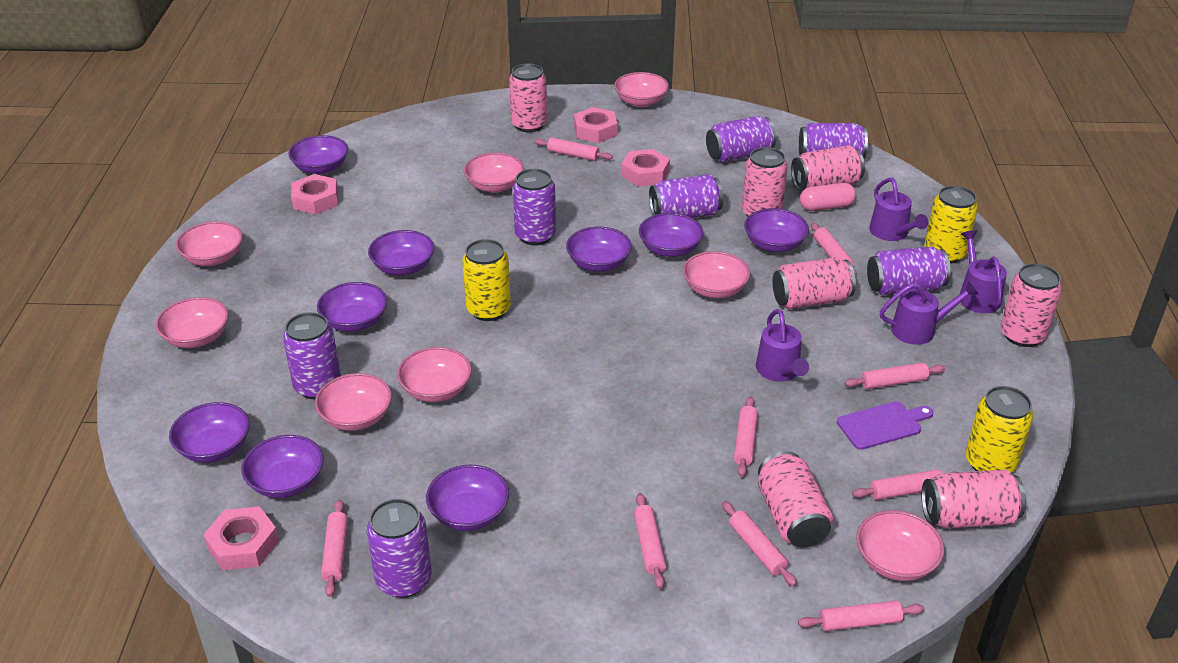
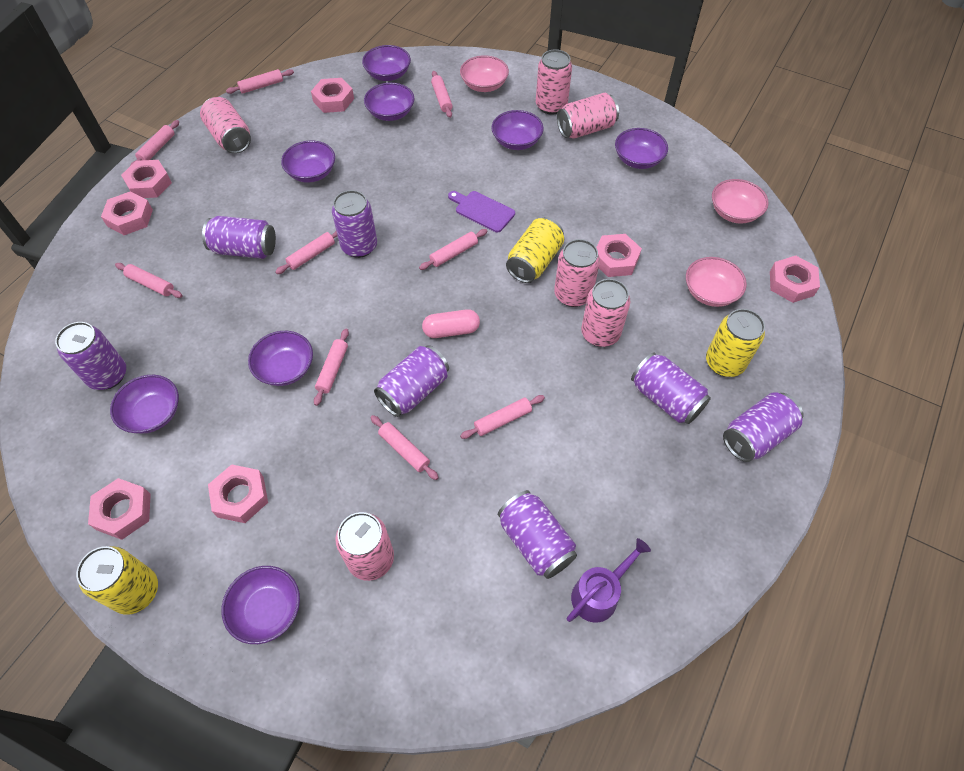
pink bowl: [156,297,229,348] [176,221,243,266] [315,373,392,431] [397,347,472,402] [464,153,524,193] [614,72,669,107] [683,251,750,298] [856,510,944,581] = 8 -> [460,55,509,92] [686,257,747,307] [712,179,769,224] = 3
pink can: [509,63,547,132] [742,147,788,217] [758,451,833,547] [773,258,856,309] [791,145,865,191] [921,470,1026,529] [1000,263,1062,347] = 7 -> [200,97,251,154] [335,512,394,581] [536,49,572,115] [554,239,600,307] [557,93,619,139] [581,279,630,347] = 6
pink nut: [203,506,279,570] [291,174,338,215] [574,107,617,143] [621,149,670,187] = 4 -> [88,478,151,540] [101,191,153,235] [121,160,172,198] [208,464,268,523] [311,78,354,113] [596,234,642,277] [770,256,820,303] = 7
purple bowl: [169,402,250,463] [241,435,324,498] [288,135,348,174] [317,282,387,332] [368,230,434,275] [426,465,509,531] [566,227,632,272] [639,213,703,257] [744,208,809,252] = 9 -> [110,375,179,434] [221,566,300,644] [248,331,313,386] [281,140,335,182] [362,45,411,81] [364,83,414,121] [492,110,544,150] [615,128,668,169] = 8
purple watering can: [756,309,809,382] [869,178,928,241] [880,281,978,345] [959,230,1007,313] = 4 -> [567,538,651,623] = 1

